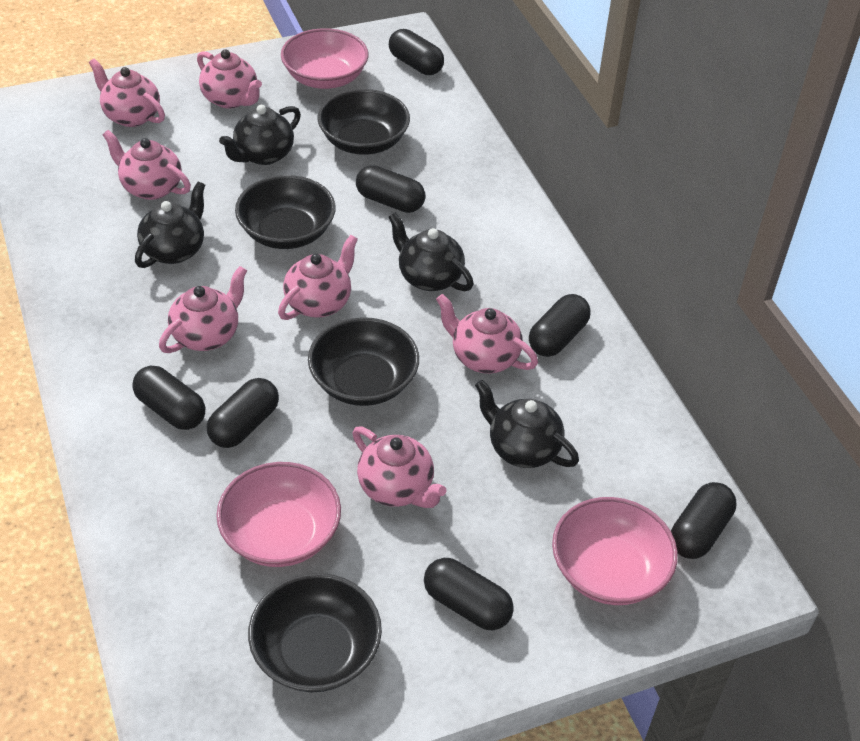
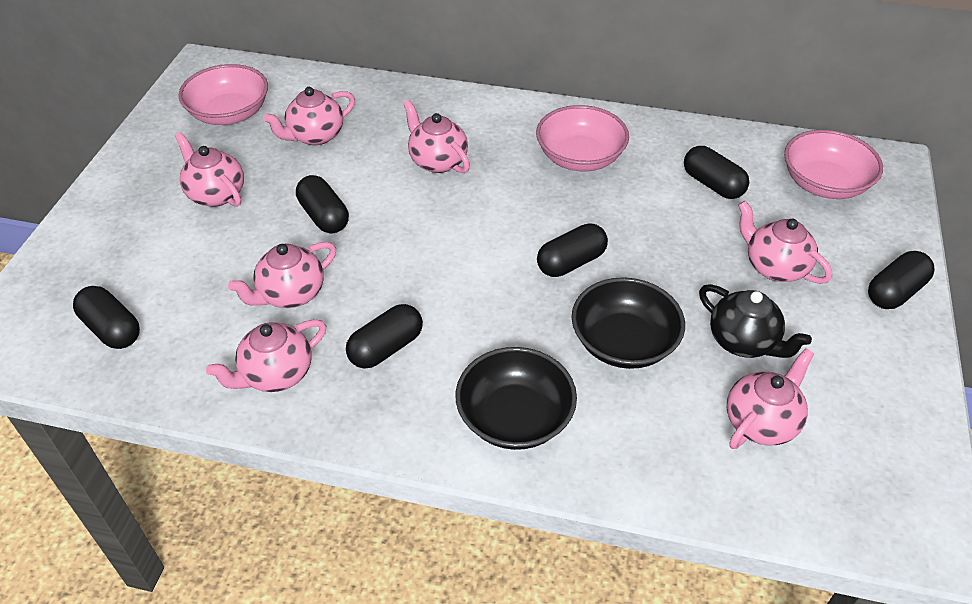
black bowl: [235,175,336,249] [248,573,382,692] [308,317,419,406] [317,89,410,155] = 4 -> [455,347,577,450] [572,277,685,369] = 2
black capsule: [132,366,205,430] [207,378,279,448] [356,165,425,213] [389,29,444,75] [424,558,513,630] [529,294,591,357] [671,482,736,559] = 7 -> [73,286,140,349] [296,175,349,233] [346,304,423,368] [537,223,608,277] [684,146,749,199] [868,251,934,309] = 6
black teapot: [135,181,205,268] [219,105,301,165] [389,213,474,291] [475,380,579,468] = 4 -> [699,284,812,358] = 1

